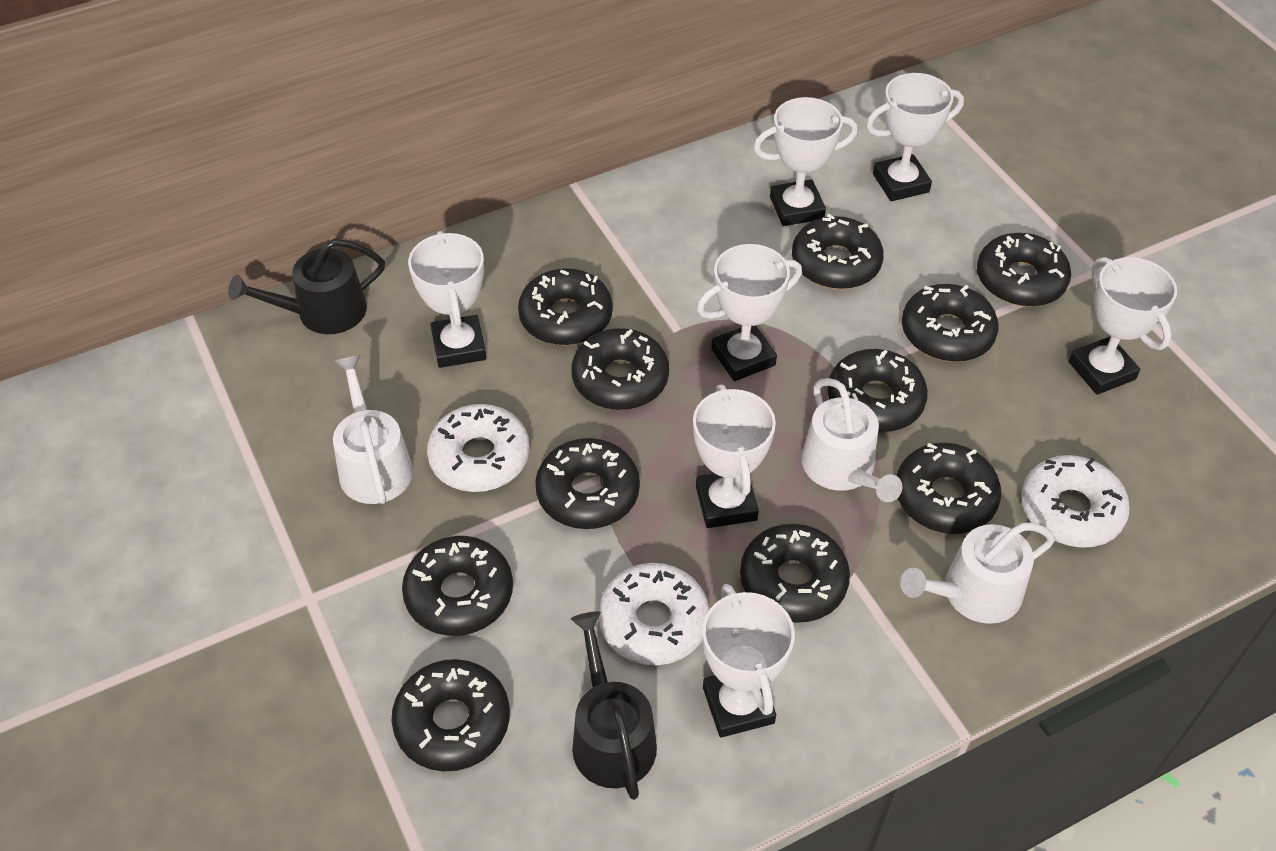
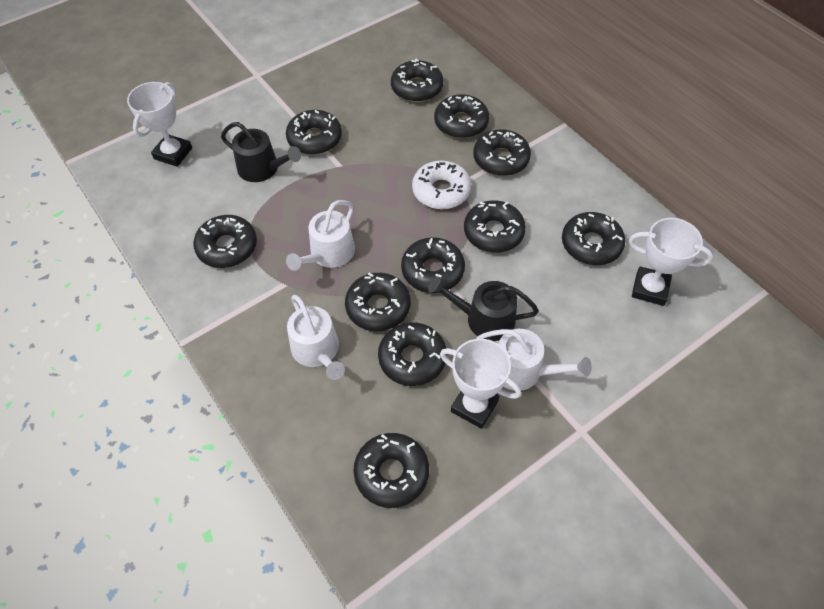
white donut: [427,404,530,492] [598,563,710,665] [1021,455,1130,548] = 3 -> [412,160,471,209] = 1
white trophy: [408,231,486,368] [693,385,776,528] [697,244,802,381] [702,584,795,738] [753,97,858,226] [866,73,964,201] [1068,257,1177,395] = 7 -> [127,82,192,167] [440,339,521,429] [629,218,713,306] = 3

